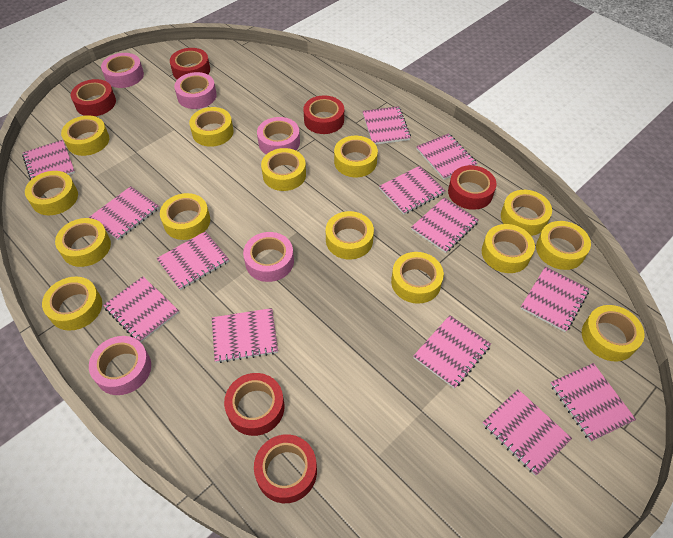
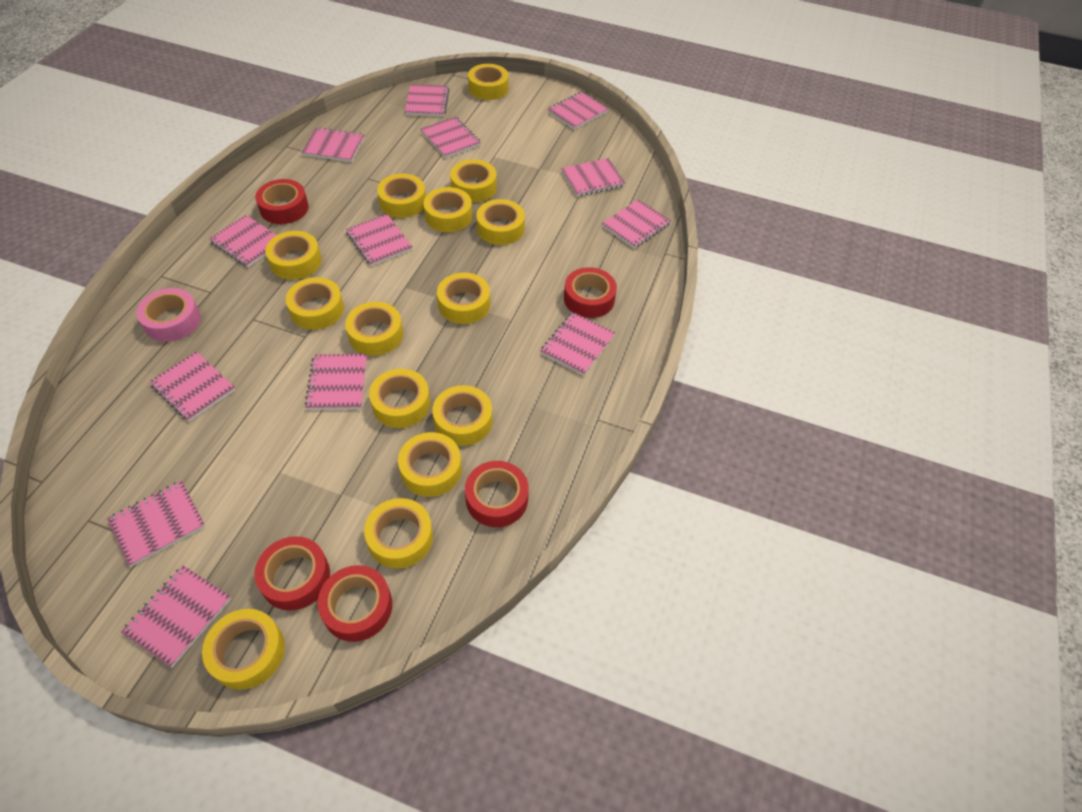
pink tape: [89,336,151,395] [101,53,144,88] [174,72,217,109] [243,232,294,282] [257,117,300,154] = 5 -> [136,288,201,342] = 1
red tape: [70,79,116,116] [170,48,210,80] [224,373,285,436] [254,434,317,503] [303,95,344,134] [448,165,496,210] = 6 -> [254,536,330,611] [255,179,309,224] [318,565,392,642] [465,461,529,527] [564,267,617,318] = 5

